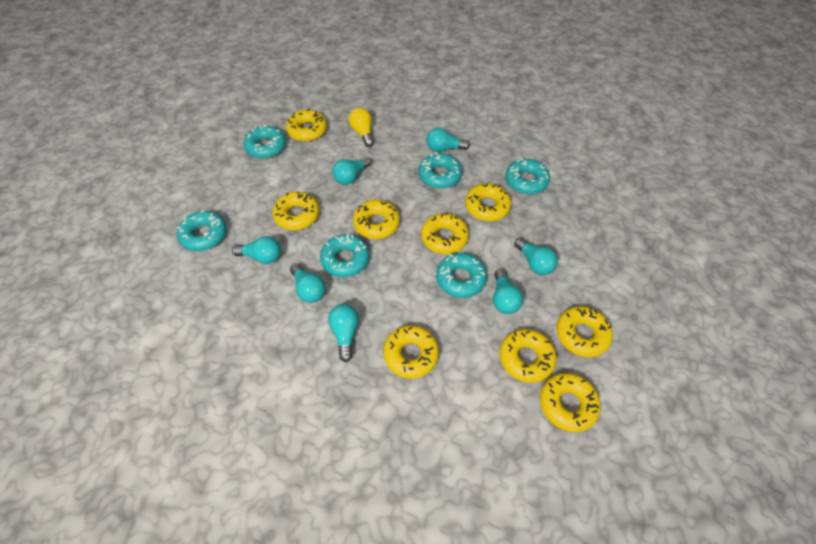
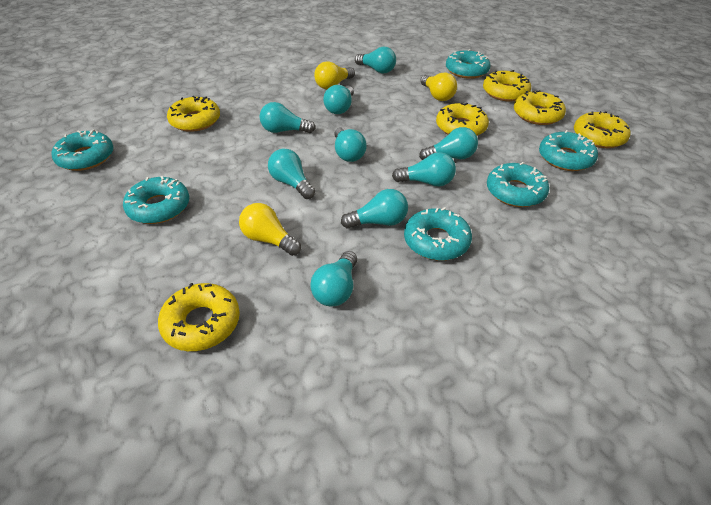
turquoise light bulb: [232,236,281,264] [290,263,326,303] [328,304,359,362] [332,157,371,185] [426,128,470,152] [493,269,523,314] [514,238,558,275] = 7 -> [260,102,316,133] [268,148,315,199] [310,251,357,306] [323,85,354,114] [334,127,367,162] [341,189,408,229] [355,47,396,73] [392,152,456,187] [419,127,478,160] = 9
yellow donut: [272,192,319,230] [286,109,327,141] [353,200,400,239] [383,325,439,379] [421,212,469,254] [465,183,511,221] [500,329,557,383] [540,373,601,432] [557,306,613,357] = 9 -> [158,283,240,351] [167,96,220,132] [436,103,489,136] [483,70,531,102] [514,90,566,125] [574,111,631,148] = 6
yellow light bulb: [349,108,374,147] = 1 -> [239,203,301,256] [314,61,355,89] [420,72,457,101] = 3

